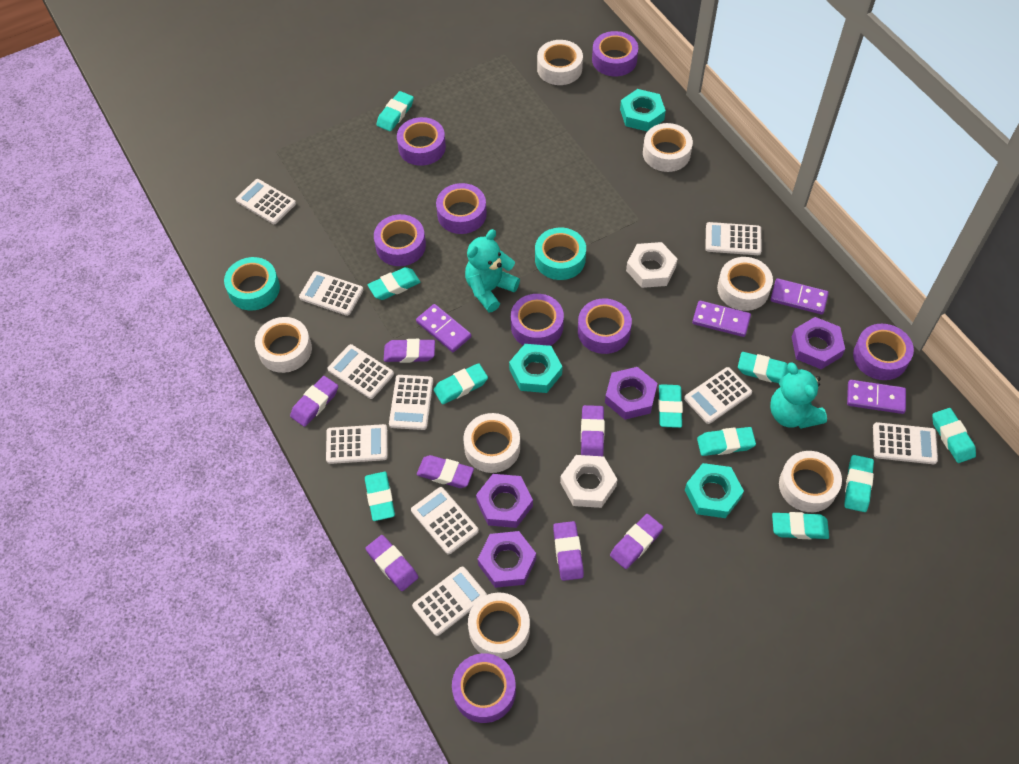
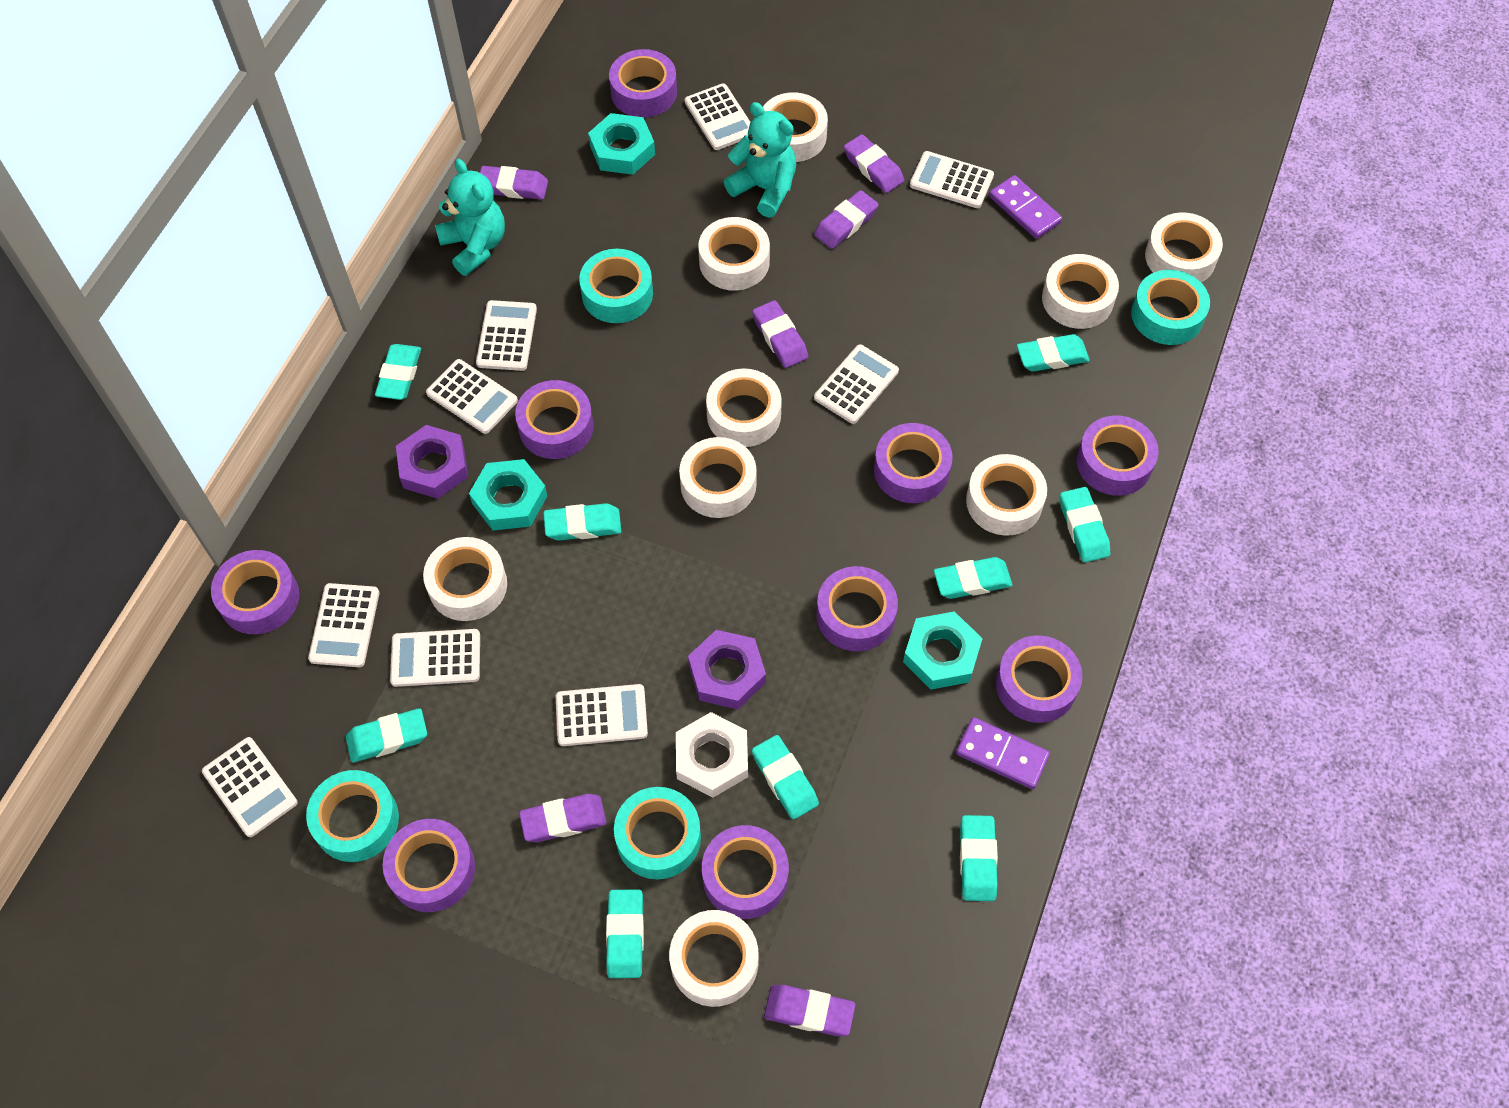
purple domino: [416,304,471,352] [692,301,751,337] [770,278,829,314] [847,380,906,414] = 4 -> [956,717,1050,789] [989,175,1062,239] = 2
purple eraser: [290,376,338,427] [366,535,418,591] [384,339,435,363] [417,455,474,488] [553,521,584,581] [581,405,605,456] [610,514,663,569] = 7 -> [480,166,548,200] [519,794,607,842] [752,300,808,368] [764,985,855,1036] [814,190,879,249] [844,134,904,193] = 6
purple nut: [476,474,533,528] [478,531,536,588] [605,367,657,420] [792,317,845,369] = 4 -> [396,425,468,499] [688,630,766,709] = 2
purple tape: [374,214,426,266] [397,117,446,166] [436,183,487,234] [452,653,516,723] [511,294,564,346] [578,298,632,354] [592,31,638,76] [853,324,914,380] = 8 -> [211,550,299,634] [383,819,475,912] [515,380,594,459] [609,49,677,118] [702,825,789,919] [816,566,898,651] [874,423,953,503] [996,635,1082,723] [1076,415,1159,496] = 9
turquoise eraser: [365,472,395,521] [368,267,420,300] [376,91,414,131] [434,363,488,404] [658,384,683,428] [697,427,756,456] [738,352,789,383] [772,512,829,539] [844,455,874,512] [932,408,976,463] = 10 -> [346,708,427,763] [375,344,421,400] [543,503,621,541] [606,889,644,978] [752,735,819,819] [934,557,1012,599] [960,815,998,901] [1017,334,1090,372] [1060,487,1110,562] = 9
turquoise tape: [224,257,280,311] [535,228,586,280] = 2 -> [306,770,399,862] [579,249,653,323] [614,787,701,879] [1131,270,1210,345] = 4
white calculator: [236,179,296,224] [299,271,364,316] [326,424,388,464] [328,344,394,399] [389,375,433,430] [411,487,479,555] [412,567,487,636] [684,367,752,424] [705,222,762,255] [873,422,938,464] = 10 -> [202,737,297,837] [308,583,380,667] [390,629,480,687] [426,359,518,434] [476,300,537,371] [556,684,648,746] [685,84,751,150] [814,344,899,424] [910,151,994,208] = 9
white nut: [560,455,618,508] [626,242,677,288] = 2 -> [676,712,748,798] = 1
white tape: [255,317,312,373] [463,413,520,473] [468,593,530,659] [537,40,583,85] [643,123,693,172] [717,257,773,311] [779,451,842,512] = 7 -> [423,537,507,621] [669,910,759,1007] [679,437,757,518] [698,217,770,291] [706,368,782,447] [763,92,828,162] [966,454,1047,536] [1042,254,1119,329] [1145,212,1223,282] = 9

